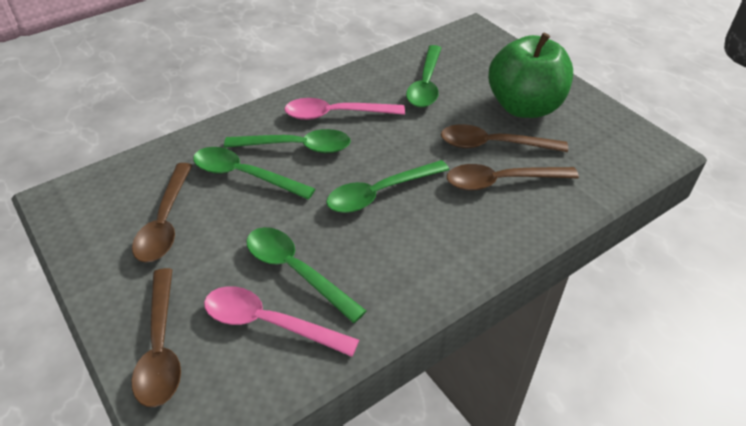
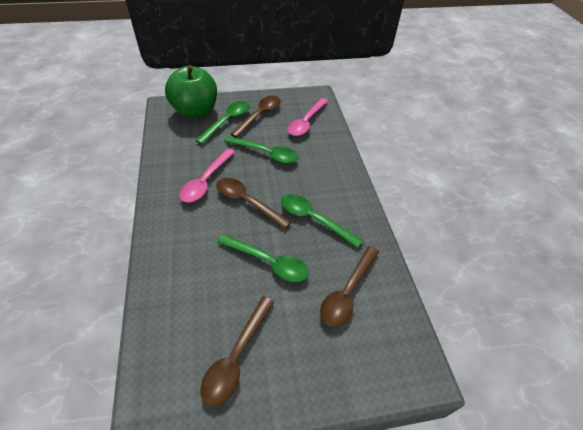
green spoon: [193,147,315,200] [224,129,351,153] [246,227,366,323] [326,160,449,213] [406,45,441,107] = 5 -> [195,101,249,144] [217,234,309,282] [224,136,298,164] [281,194,363,248] = 4

